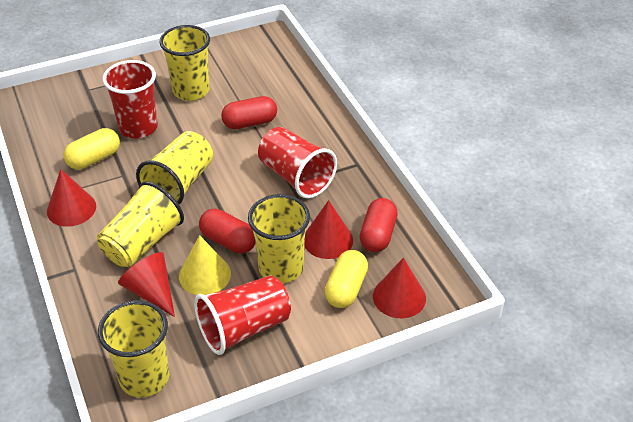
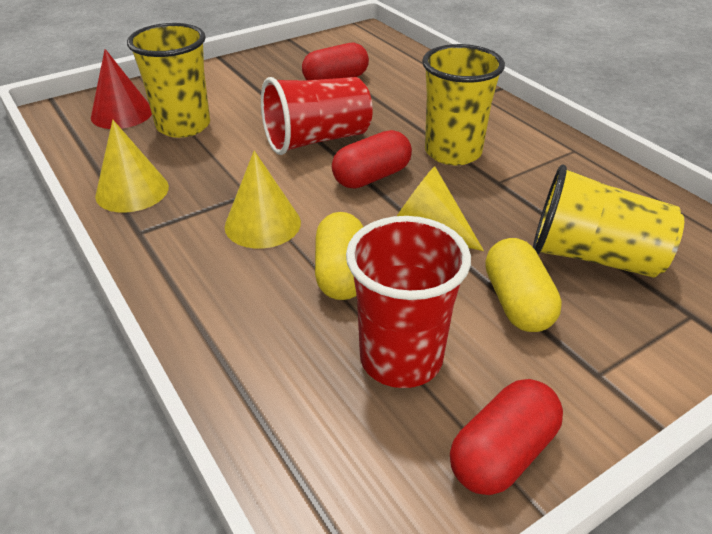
red cone: [47,169,96,227] [118,252,175,317] [304,200,353,259] [373,258,426,318] = 4 -> [91,49,152,129] = 1
red cup: [102,60,158,139] [194,275,291,355] [258,127,337,199] = 3 -> [261,77,373,155] [346,216,471,388] = 2
yellow cone: [179,235,231,295] = 1 -> [95,120,169,213] [225,151,301,249] [397,166,484,251] = 3
yellow cup: [97,181,184,267] [98,300,169,397] [136,131,213,204] [160,25,210,101] [248,194,310,283] = 5 -> [127,23,210,138] [422,44,505,165] [533,165,684,278] = 3

